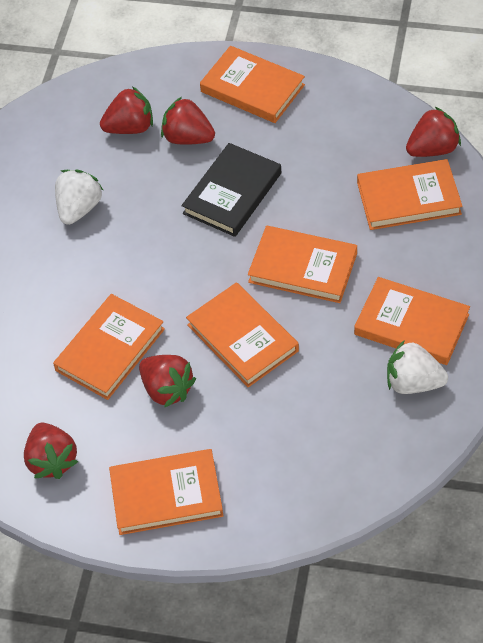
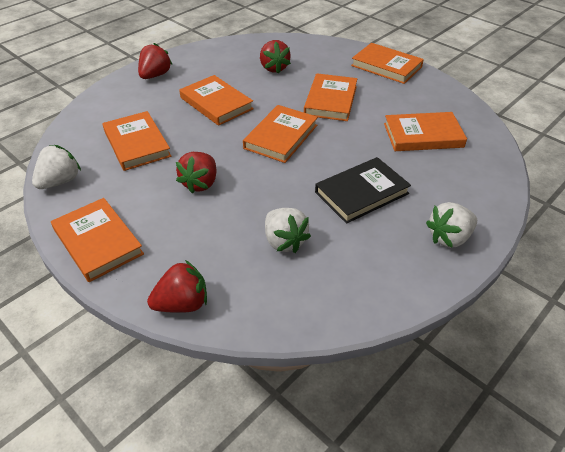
red strawberry: [24,423,78,479] [100,86,153,134] [139,355,196,408] [161,97,215,145] [406,107,461,157] = 5 -> [138,43,173,79] [147,260,207,313] [176,152,216,194] [260,40,291,74] = 4
white strawberry: [55,169,104,225] [387,340,448,394] = 2 -> [32,145,81,189] [265,208,311,253] [426,202,477,248] = 3

